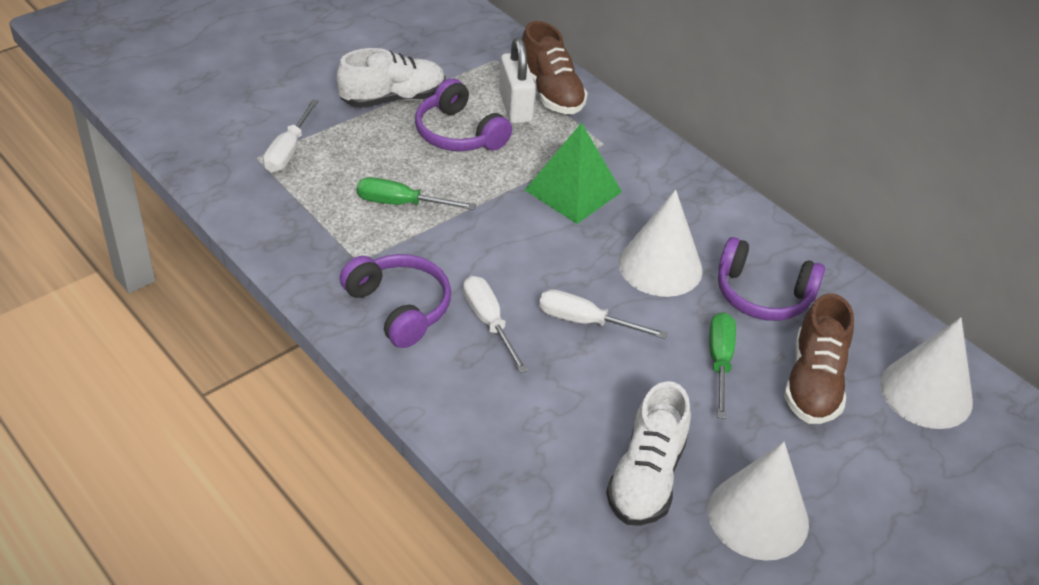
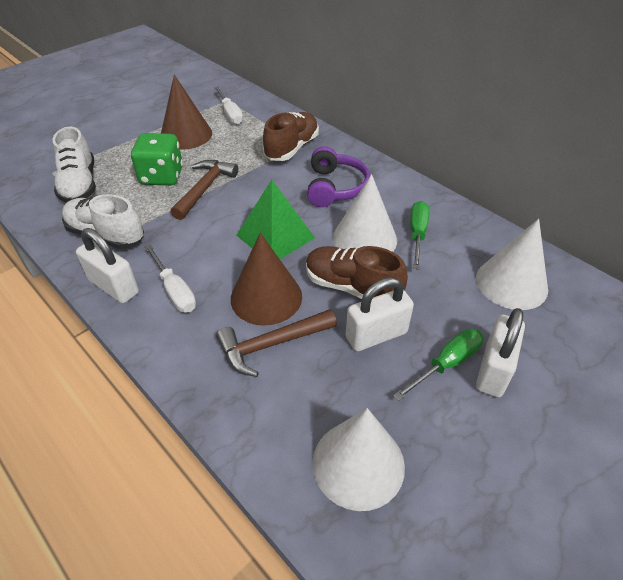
brown cone: none = 0 -> [161,75,212,150] [231,233,302,326] = 2
brown hammer: none = 0 -> [170,160,238,220] [216,309,337,377] = 2
green dice: none = 0 -> [131,133,183,186] = 1
purple headphones: [340,254,451,348] [415,78,512,151] [718,237,825,321] = 3 -> [307,146,370,207] = 1
white padlock: [499,38,536,124] = 1 -> [76,228,139,304] [346,277,414,352] [476,308,525,397] = 3
white screwdriver: [263,99,319,172] [463,276,528,373] [539,289,667,339] = 3 -> [144,244,196,313] [214,87,243,125] = 2

